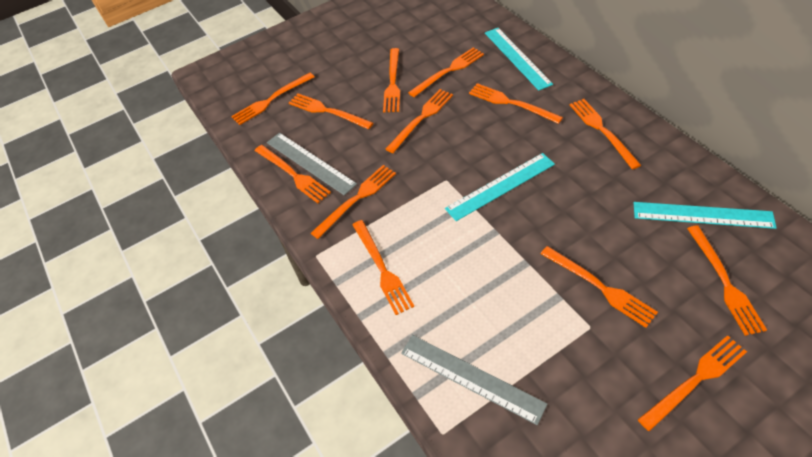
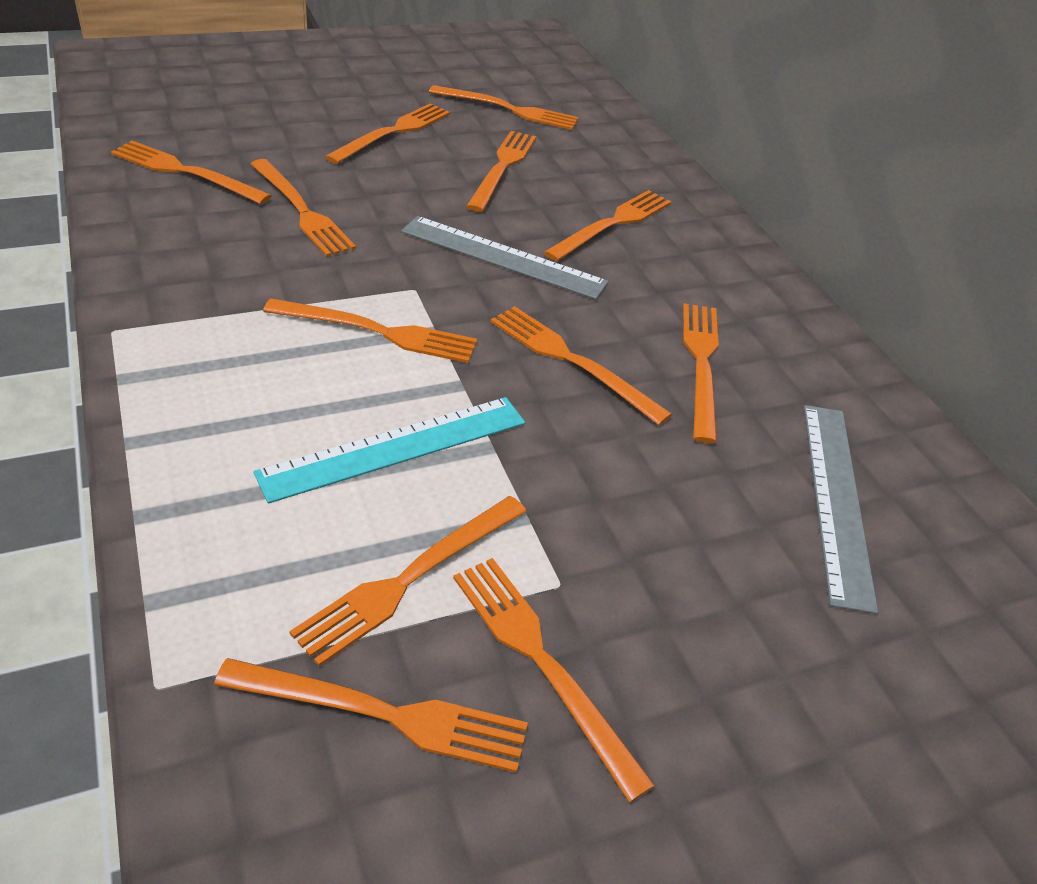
orange fork: [231,73,314,125] [255,145,331,203] [289,93,373,129] [311,165,396,239] [352,220,414,315] [383,48,400,112] [386,89,453,153] [408,47,484,97] [469,83,563,124] [541,246,658,328] [570,99,641,169] [638,335,747,432] [687,225,767,336] = 13 -> [111,141,272,204] [214,658,528,773] [251,159,356,257] [263,298,477,363] [289,496,527,667] [325,103,450,164] [429,85,579,130] [453,558,655,802] [466,131,536,212] [490,306,672,425] [544,190,671,261] [683,303,719,444] = 12
turquoise ruler: [445,153,555,221] [485,28,553,91] [634,202,777,229] = 3 -> [254,397,525,504] = 1

